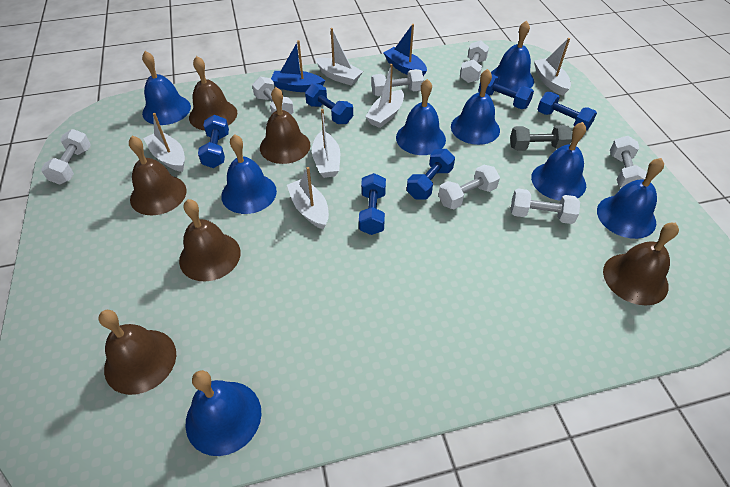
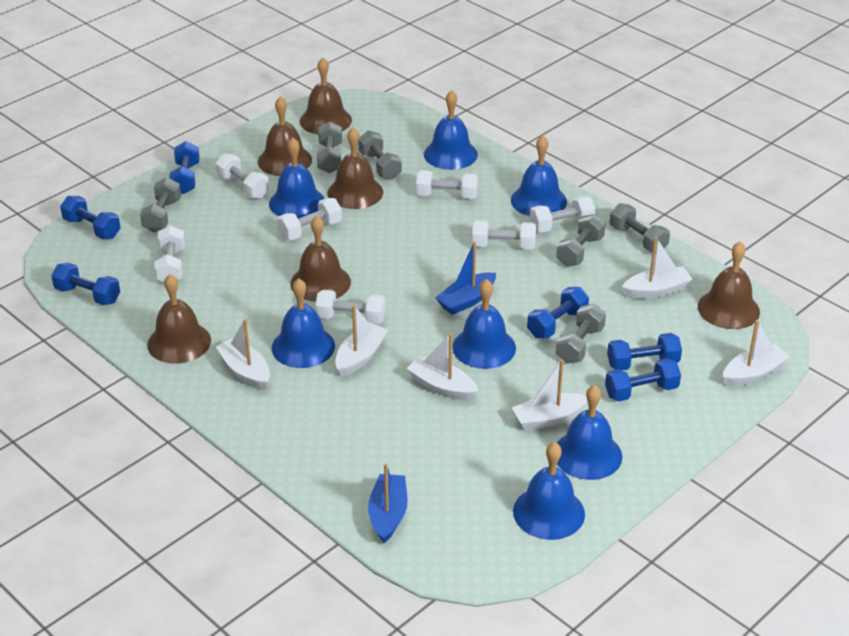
blue bell: [142,51,191,125] [185,370,261,456] [221,134,277,214] [396,79,446,155] [451,69,500,145] [491,20,534,92] [531,122,586,201] [597,158,664,239] = 8 -> [269,138,325,219] [272,278,335,368] [424,90,478,170] [452,279,516,369] [511,136,567,216] [513,442,585,540] [557,385,622,480] = 7
grey dumbbell: [510,125,572,151] = 1 -> [140,177,181,232] [317,122,342,173] [358,130,402,180] [556,214,606,267] [556,304,606,364] [610,203,670,252] = 6

